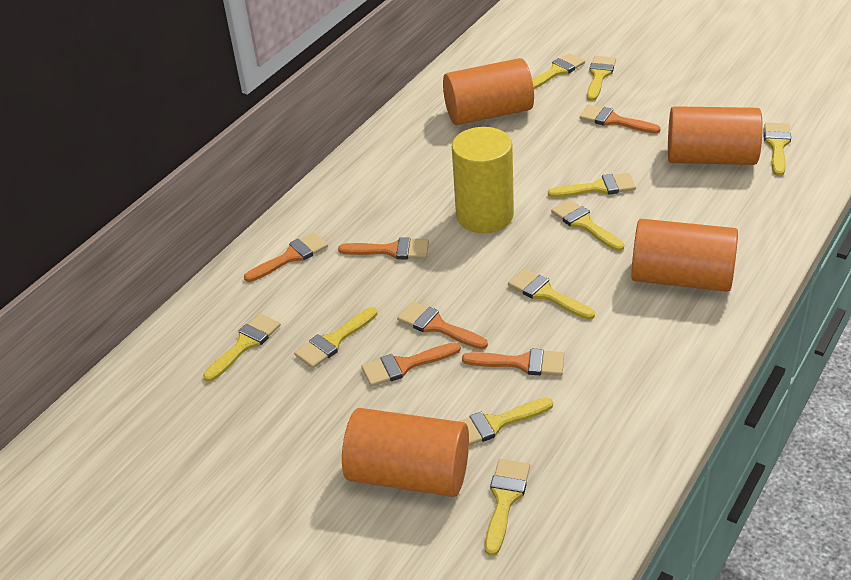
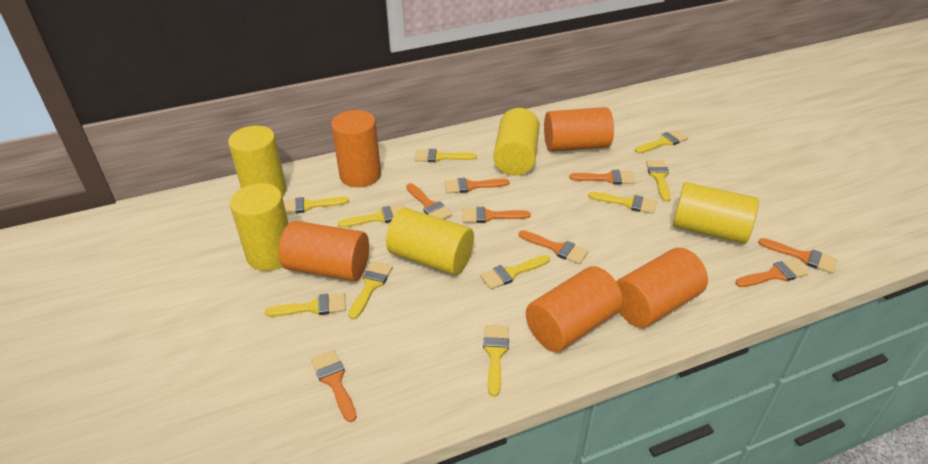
orange brush: [244,232,328,282] [338,237,429,259] [361,342,461,387] [397,302,488,349] [462,349,564,376] [580,105,661,134] = 6 -> [311,350,357,422] [406,183,452,219] [444,178,509,193] [462,207,531,223] [519,230,588,264] [569,170,635,185] [735,259,809,287] [758,238,838,274] = 8
orange cylinder: [342,408,469,497] [443,58,534,125] [631,219,738,292] [668,106,763,165] = 4 -> [279,221,369,281] [331,110,381,187] [526,266,623,352] [544,107,614,152] [616,248,708,328] = 5
yellow cylinder: [452,127,514,233] = 1 -> [228,126,287,197] [230,183,289,271] [386,208,474,275] [493,108,540,176] [673,182,759,244] = 5

